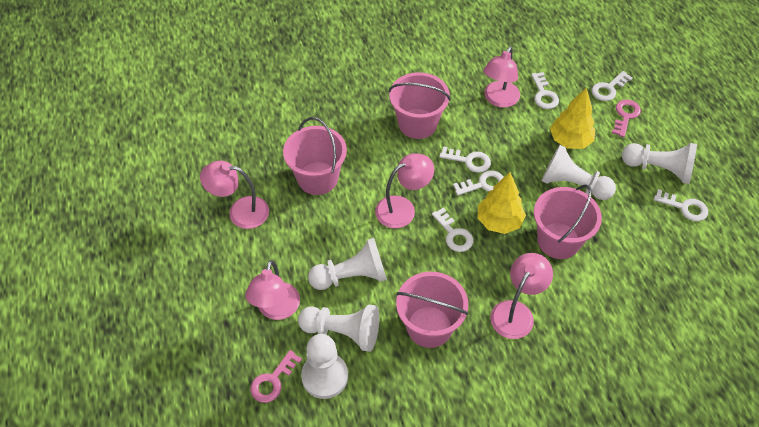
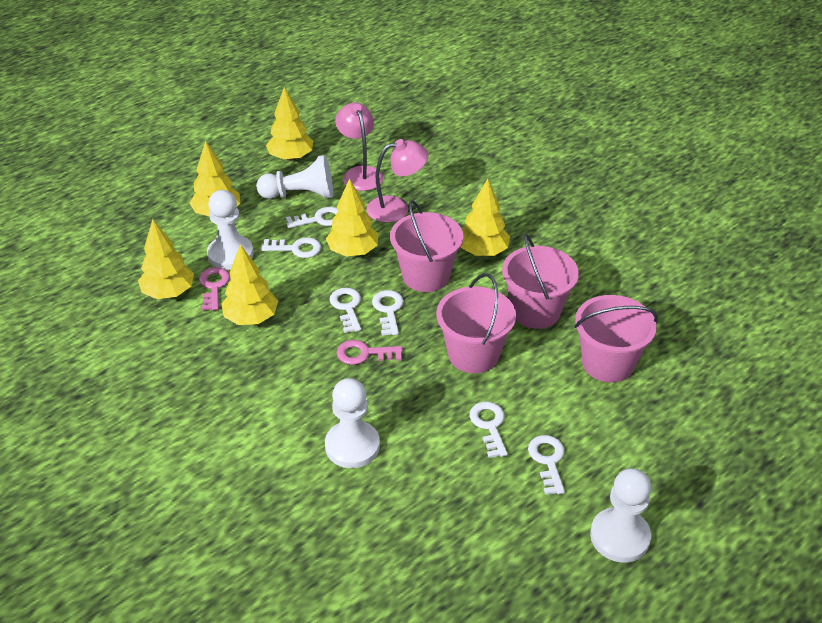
pink lamp: [200,161,269,229] [245,260,300,320] [375,153,434,228] [483,46,520,108] [490,253,553,339] = 5 -> [335,102,384,191] [366,139,429,223] = 2
white pawn: [298,305,379,352] [301,334,348,399] [308,238,387,290] [542,145,616,200] [622,143,697,184] = 5 -> [207,190,254,270] [256,155,333,199] [325,378,380,468] [590,468,651,563] = 4
yellow tree: [478,172,526,234] [550,87,595,149] = 2 -> [138,219,194,299] [189,141,240,217] [221,244,278,325] [266,87,313,161] [326,178,378,257] [461,179,510,256] = 6

